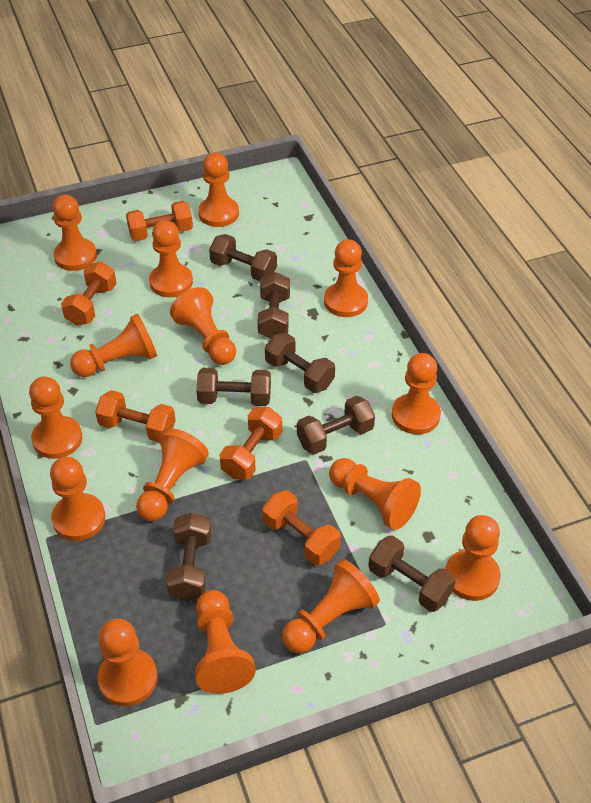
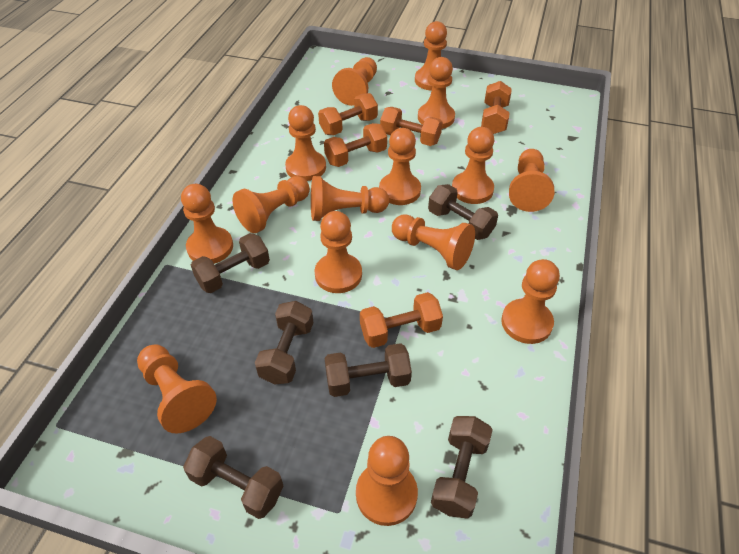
brown dumbbell: [166,513,211,601] [196,368,271,406] [209,234,277,281] [258,272,290,339] [265,333,335,393] [297,396,375,455] [368,535,456,612] = 7 -> [183,436,283,519] [191,233,270,293] [255,301,313,385] [325,343,412,397] [428,184,498,240] [431,416,493,519] = 6

